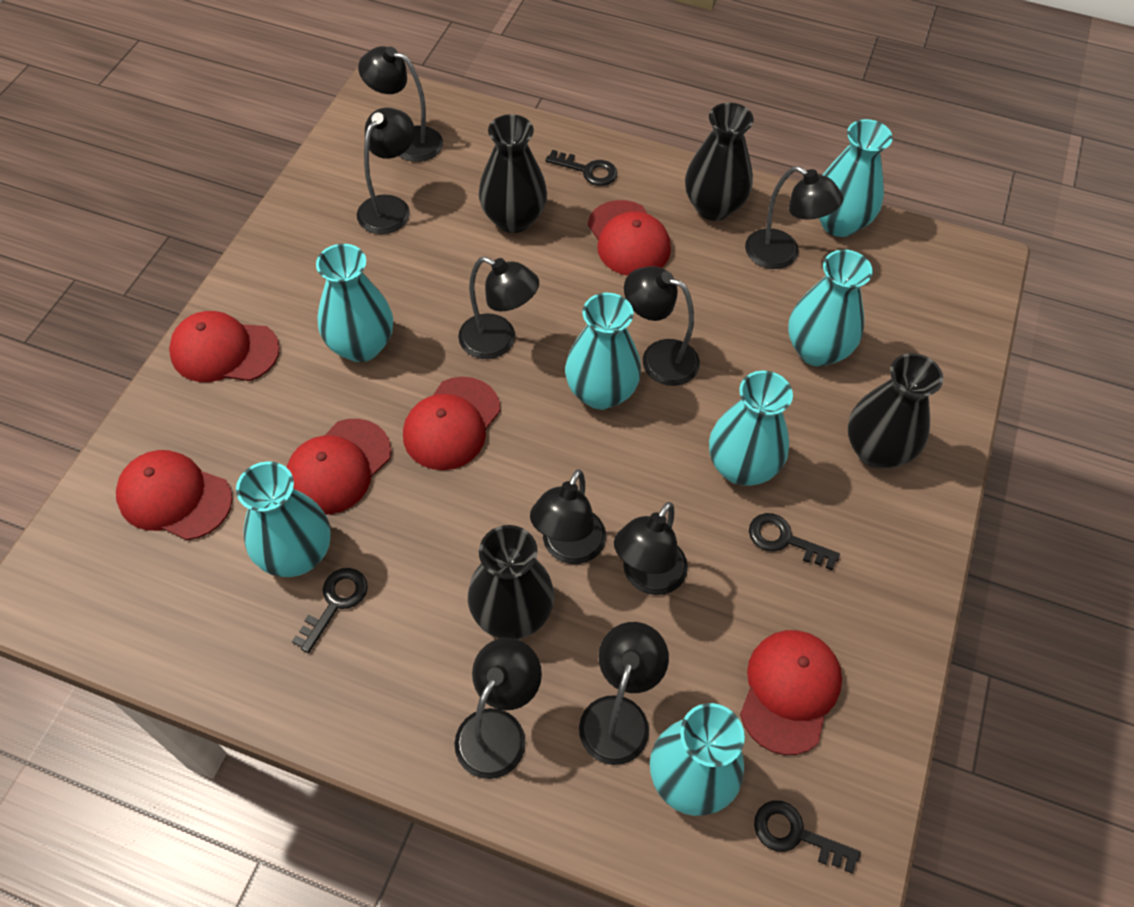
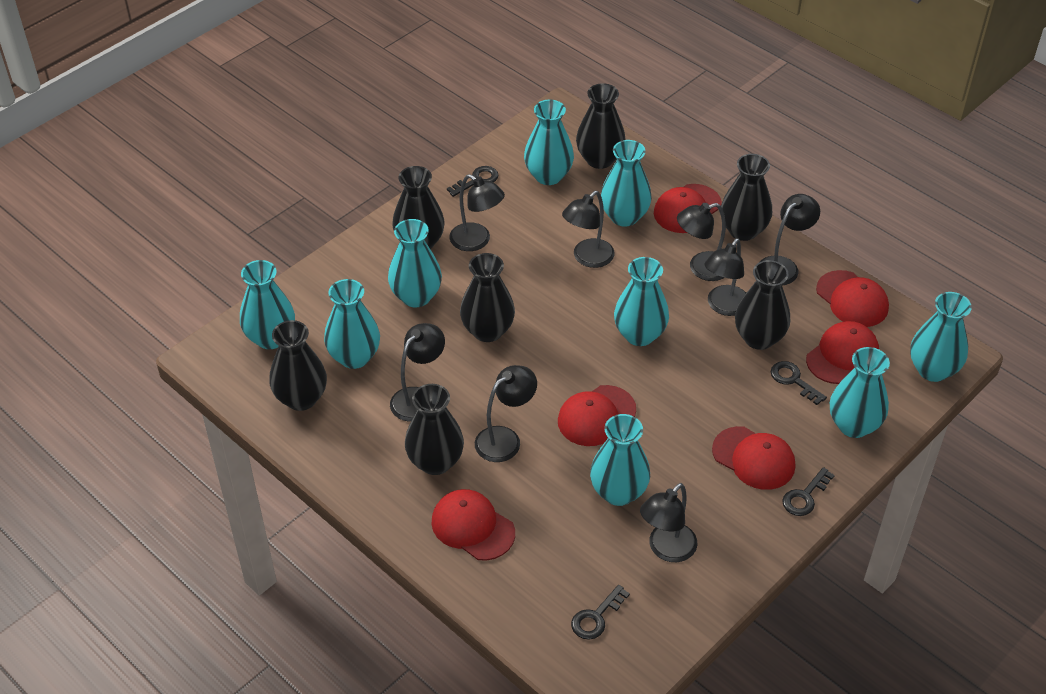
black lamp: [357,108,415,234] [358,46,443,162] [455,638,542,779] [458,257,539,359] [530,469,606,564] [579,622,669,765] [614,502,688,595] [624,266,700,386] [745,166,843,269] = 9 -> [390,323,445,422] [449,174,505,251] [475,365,537,462] [562,191,615,268] [640,483,697,562] [677,203,726,281] [704,238,746,316] [760,194,820,285] = 8
black vase: [468,525,555,640] [479,114,547,233] [685,103,754,221] [848,353,943,468] = 4 -> [269,320,327,411] [392,166,445,249] [405,384,464,475] [460,253,515,342] [576,83,626,169] [721,154,772,241] [735,260,790,350] = 7
turquoise vase: [236,461,331,577] [316,244,393,362] [565,293,641,410] [650,703,745,816] [709,371,793,486] [788,250,873,367] [819,119,893,237] = 7 -> [240,260,295,349] [324,279,380,369] [388,219,442,308] [524,100,574,185] [590,414,650,506] [601,140,652,227] [614,257,669,346] [830,347,890,438] [910,292,972,382] = 9

